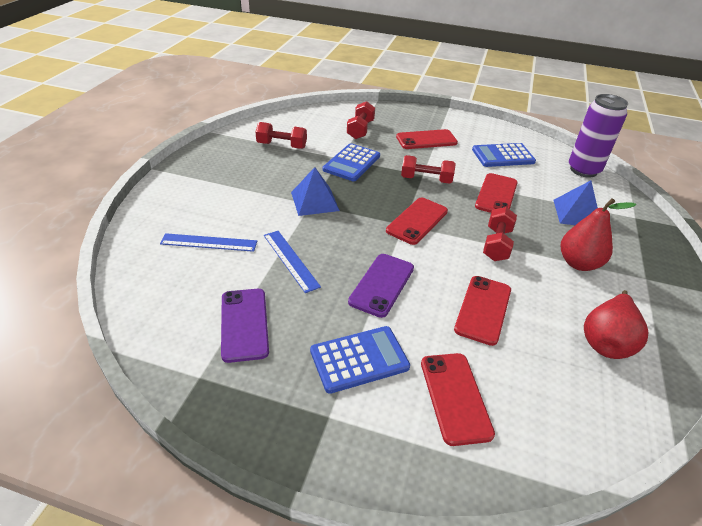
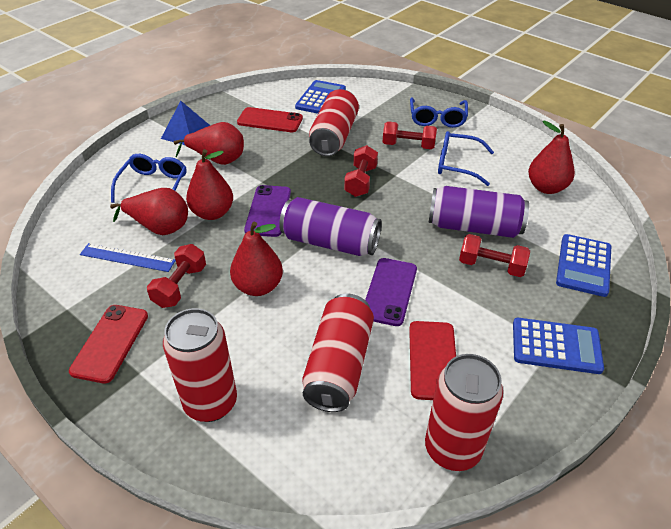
blue glasses: none = 0 -> [111,154,186,203] [410,98,468,128] [438,131,494,186] = 3
blue pyramid: [291,167,340,216] [554,180,598,225] = 2 -> [161,101,210,145] = 1
blue ruler: [160,233,257,252] [264,231,321,293] = 2 -> [80,243,176,272] = 1
purple can: [569,94,628,178] = 1 -> [279,197,382,256] [429,186,529,238] = 2
red can: none = 0 -> [163,308,237,422] [302,294,374,412] [309,89,359,156] [425,354,503,471] = 4
red pear: [561,198,636,271] [584,290,648,359] = 2 -> [110,188,188,235] [174,122,244,165] [186,149,233,220] [230,222,283,296] [528,120,575,194] = 5
red phone: [386,198,448,245] [396,129,458,149] [421,353,495,446] [454,276,511,346] [475,173,518,213] = 5 -> [69,305,148,383] [237,107,303,132] [409,321,456,400] = 3

